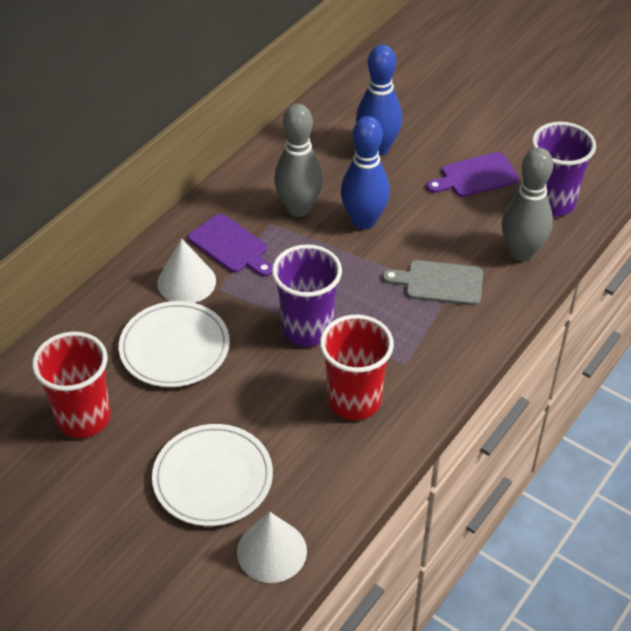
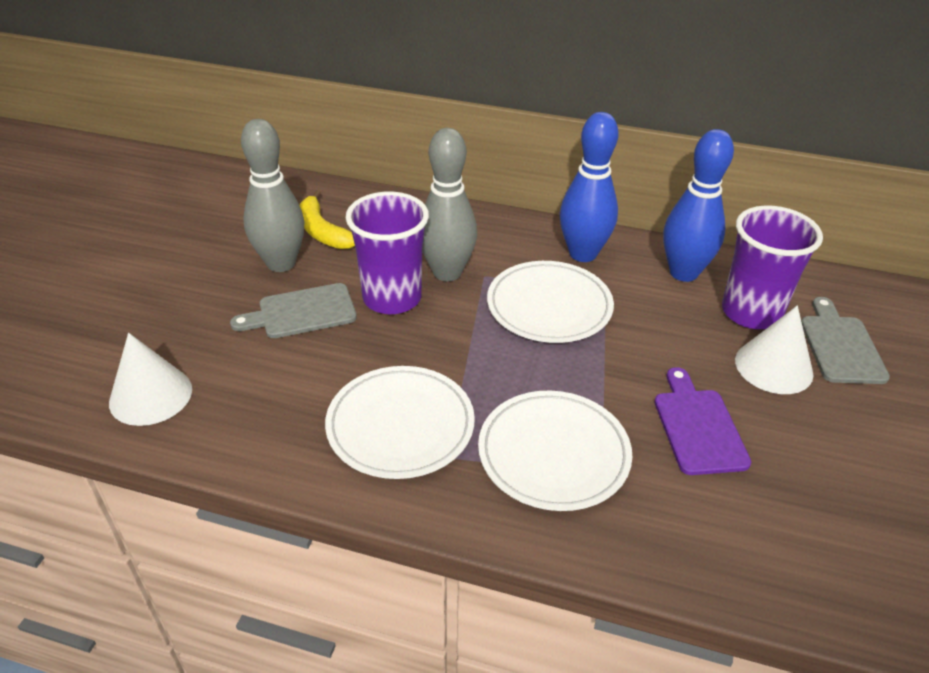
grey cutting board: [383,260,483,306] = 1 -> [230,283,357,338] [801,297,890,384] = 2
purple cutting board: [188,214,272,277] [427,152,519,197] = 2 -> [654,367,751,475] = 1
red cup: [32,332,111,438] [320,315,394,420] = 2 -> none = 0
white plate: [119,301,230,387] [152,424,273,526] = 2 -> [325,366,475,479] [478,391,632,511] [487,261,614,343] = 3
yellow banana: none = 0 -> [300,190,355,249] = 1

